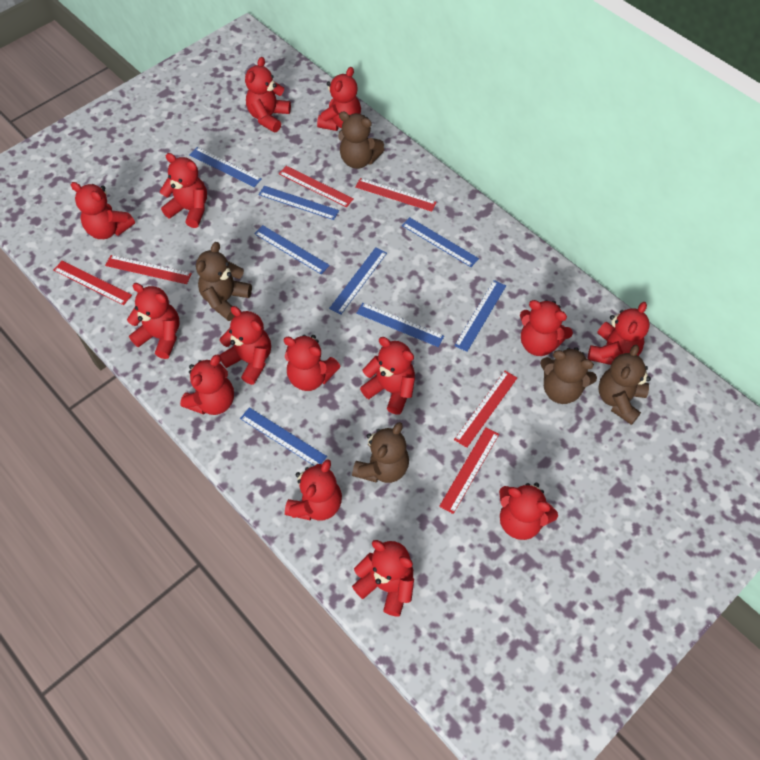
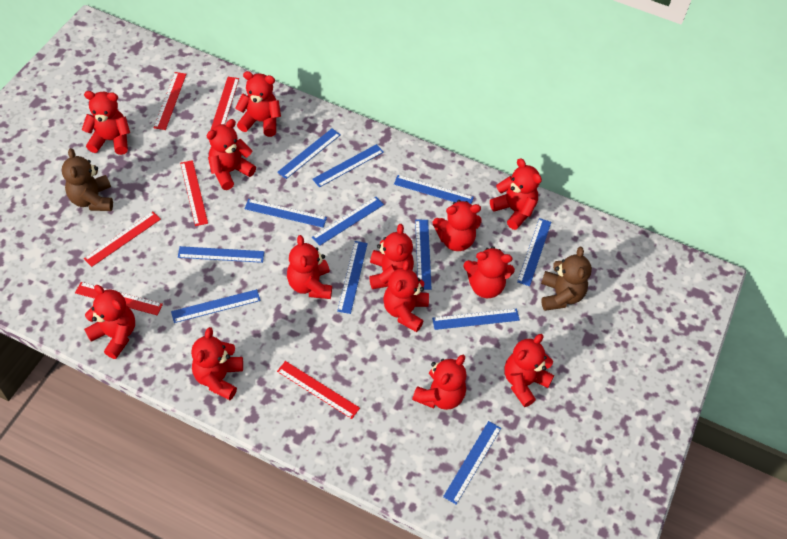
blue ruler: [189,147,262,187] [240,407,327,466] [254,225,330,274] [259,186,339,220] [329,247,387,315] [356,303,444,347] [402,217,479,267] [454,280,506,352] = 8 -> [171,289,261,323] [178,246,264,263] [244,199,327,227] [277,128,341,179] [312,144,384,187] [312,197,384,246] [337,241,368,314] [394,175,474,204] [415,220,432,290] [432,309,520,330] [443,421,501,505] [517,218,551,286] = 12
brown teddy bear: [196,242,252,321] [338,112,384,169] [352,422,409,483] [540,347,597,404] [598,345,651,425] = 5 -> [62,148,113,211] [541,247,592,311] = 2
red teddy bear: [71,182,135,239] [127,283,180,359] [160,153,207,228] [180,354,234,415] [220,306,271,385] [245,57,291,132] [283,335,341,391] [285,459,342,521] [317,67,361,131] [352,540,414,617] [360,337,415,415] [499,483,558,540] [520,300,573,356] [588,302,650,365] = 14 -> [82,91,130,155] [84,285,135,359] [191,327,243,400] [207,119,256,190] [235,71,281,137] [287,235,332,299] [369,224,414,289] [383,260,429,332] [412,355,467,410] [433,200,482,251] [463,246,515,298] [490,158,542,230] [504,334,554,407] = 13

